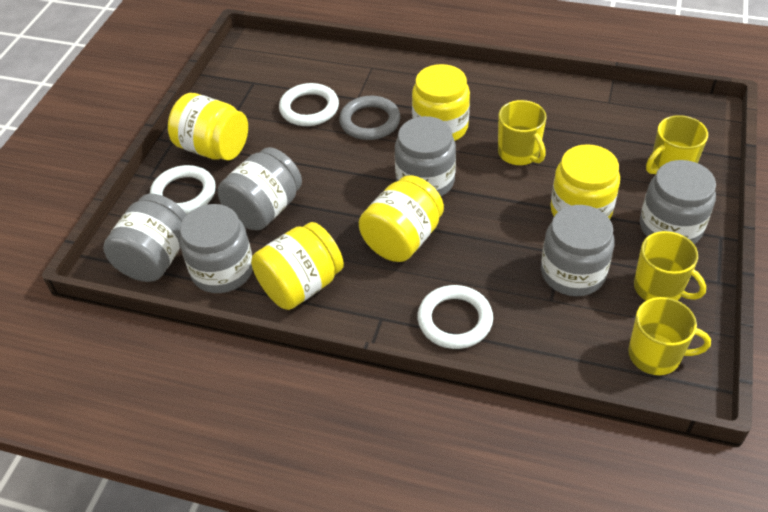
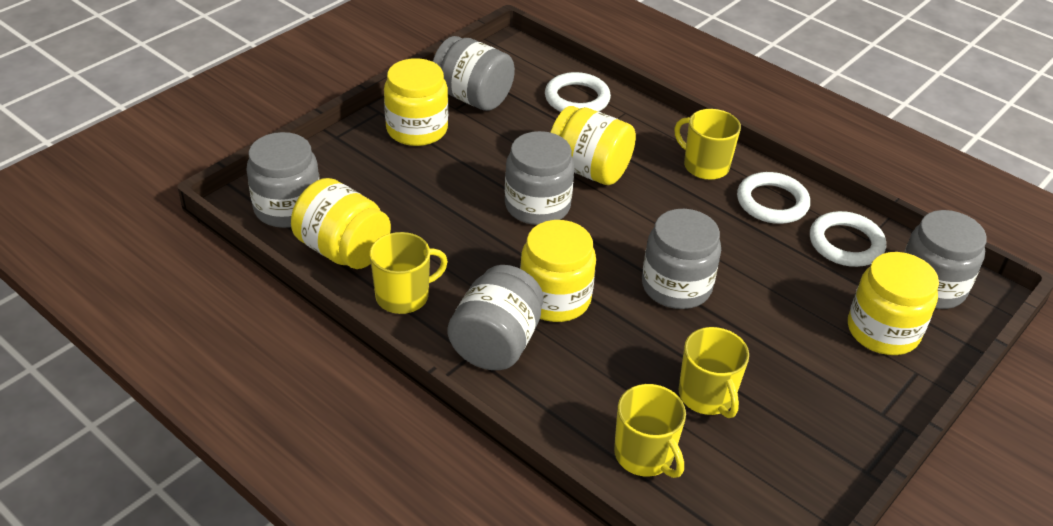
grey ring: [339,96,400,140] = 1 -> none = 0

